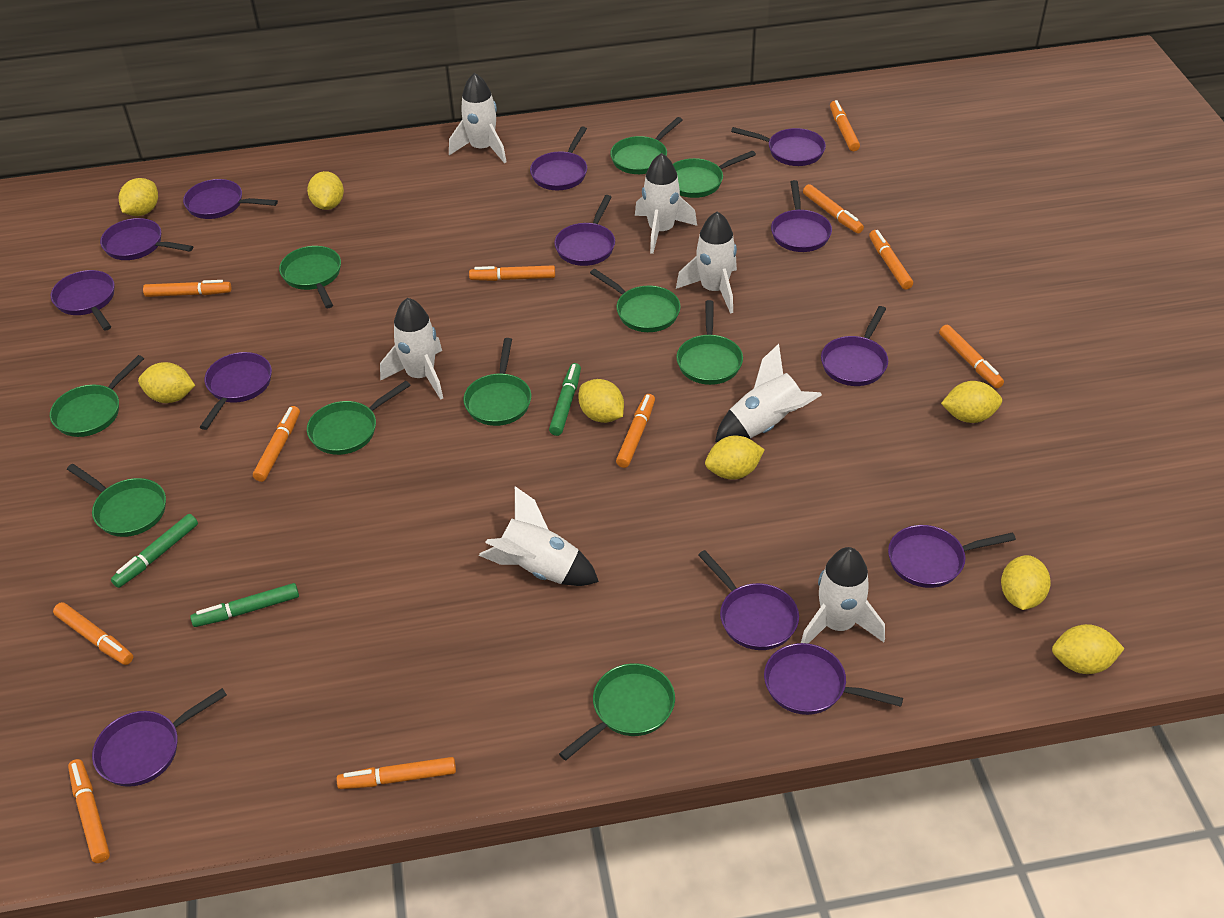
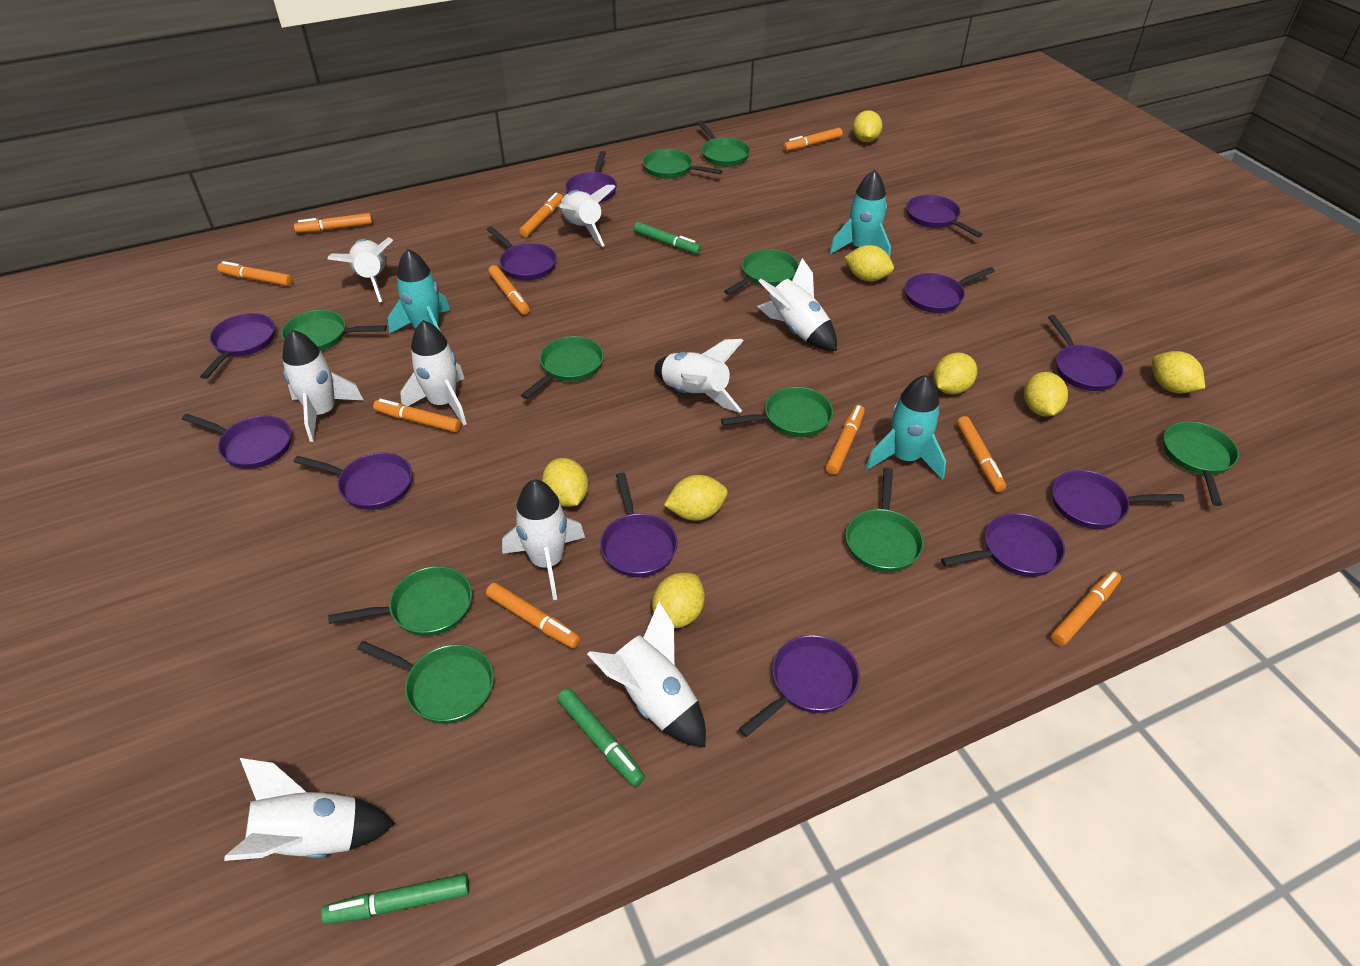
orange marker: [53,602,133,665] [68,759,110,863] [143,280,231,297] [253,406,300,482] [337,757,456,789] [469,265,555,281] [616,394,655,468] [803,184,864,233] [830,100,860,151] [869,230,913,290] [939,325,1004,388] = 11 -> [217,261,293,286] [294,213,373,233] [373,399,461,432] [486,583,581,648] [488,265,530,315] [519,193,563,237] [783,128,843,151] [826,405,865,475] [957,416,1006,492] [1051,571,1121,646] = 10
purple pan: [51,270,115,330] [92,688,227,787] [100,218,193,260] [183,179,278,219] [200,352,272,430] [530,126,587,190] [554,195,615,266] [698,550,799,650] [731,127,826,166] [764,643,903,715] [771,180,832,252] [821,306,888,386] [888,525,1016,588] = 13 -> [182,414,291,469] [200,313,275,379] [294,453,412,510] [486,226,557,280] [565,151,617,203] [600,473,678,577] [739,635,860,737] [905,267,995,313] [906,195,983,237] [941,513,1065,577] [1048,315,1124,391] [1052,470,1185,529] = 12
turquoise rocket: none = 0 -> [388,249,450,334] [829,170,891,257] [866,375,946,480] = 3
white rocket: [380,298,443,400] [449,73,506,163] [479,486,599,586] [635,153,697,254] [676,211,737,314] [715,344,822,442] [801,547,885,644] = 7 -> [224,758,395,861] [282,330,364,442] [328,237,393,302] [400,320,467,425] [502,479,585,600] [557,185,616,247] [587,601,706,747] [655,339,744,413] [757,258,837,351] = 9

